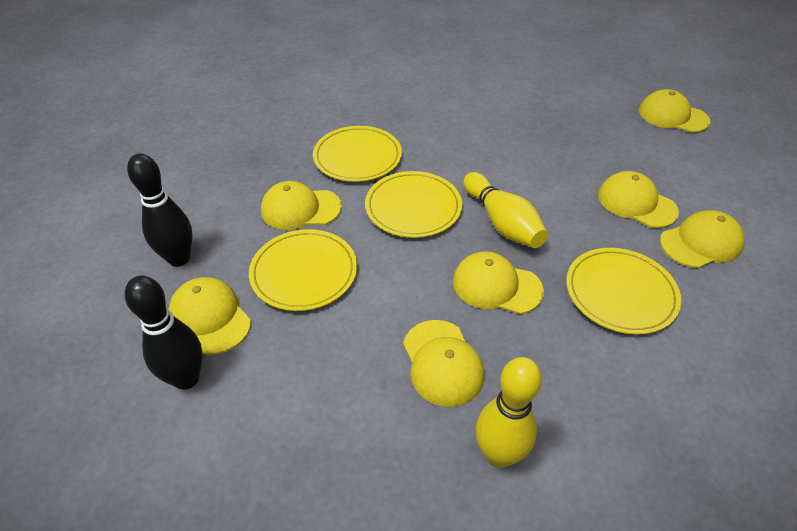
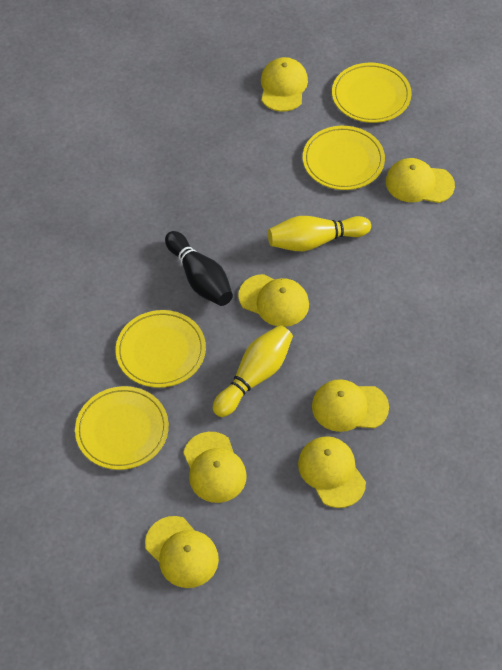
black bowling pin: [125,276,203,390] [127,153,192,267] = 2 -> [165,231,233,306] = 1

